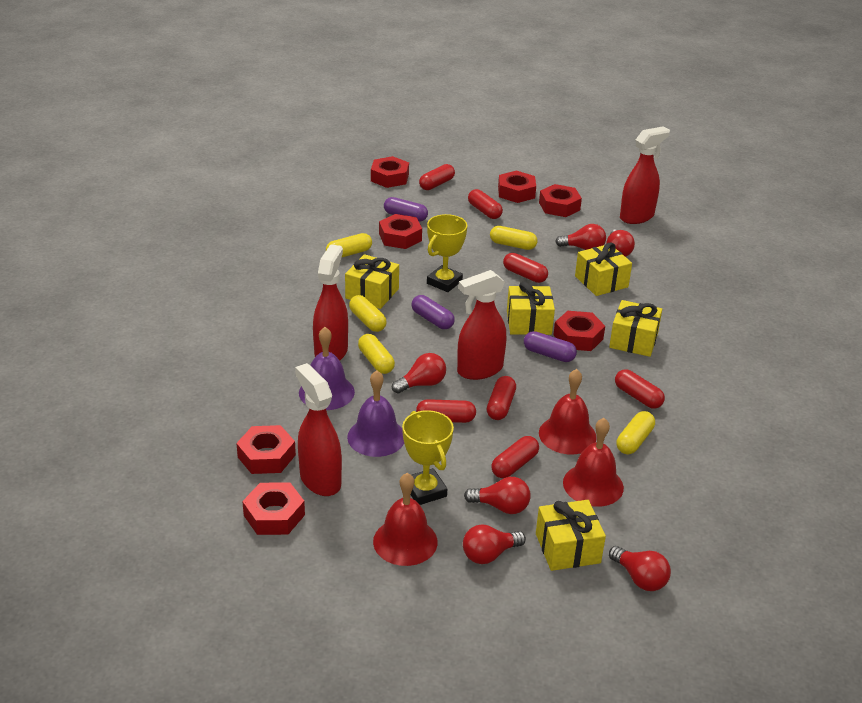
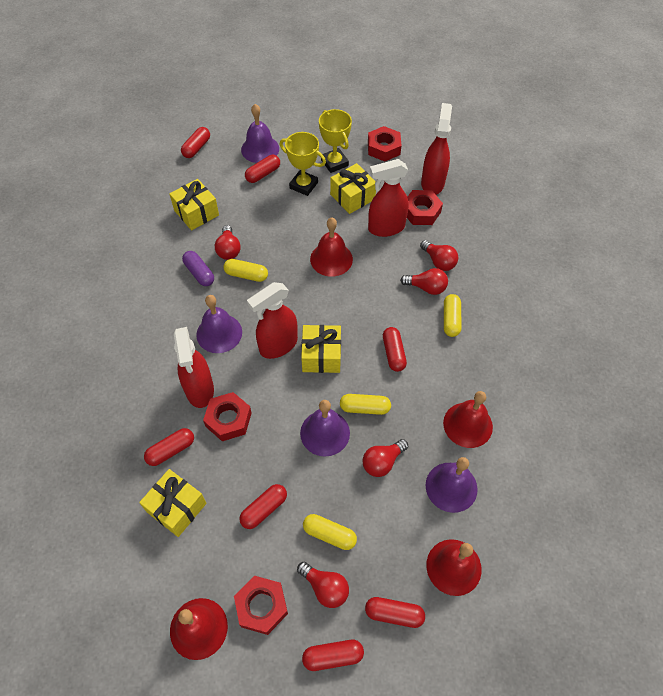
purple bell: [299,327,355,410] [347,371,404,457] = 2 -> [197,295,242,353] [241,104,279,163] [300,400,350,457] [426,457,478,513] = 4
purple capsule: [384,197,428,222] [412,295,455,329] [524,331,577,362] = 3 -> [182,251,214,286] = 1
red bell: [373,473,438,566] [539,369,597,455] [563,418,624,507] = 3 -> [170,598,228,660] [310,218,353,277] [426,539,482,596] [443,391,493,448] = 4
red light bulb: [392,353,446,393] [463,524,526,564] [464,477,531,514] [555,224,606,250] [606,229,635,257] [609,546,671,591] = 6 -> [215,225,240,260] [297,562,349,608] [363,439,408,477] [400,268,448,295] [420,240,458,271] = 5
red nut: [236,425,296,474] [242,482,305,535] [371,156,409,188] [379,214,422,249] [498,171,536,203] [539,184,582,217] [553,311,605,351] = 7 -> [203,392,252,441] [234,576,288,635] [368,126,402,162] [407,190,443,225] = 4
yellow capsule: [326,233,372,257] [349,295,387,332] [358,334,395,374] [490,226,538,250] [616,411,655,454] = 5 -> [224,259,268,282] [303,514,357,550] [340,394,391,415] [444,294,462,337] = 4
yellow gift: [345,254,399,309] [507,282,555,335] [536,500,606,571] [575,242,632,296] [609,300,662,357] = 5 -> [139,469,207,537] [169,179,219,230] [301,325,341,373] [330,163,376,214] = 4

